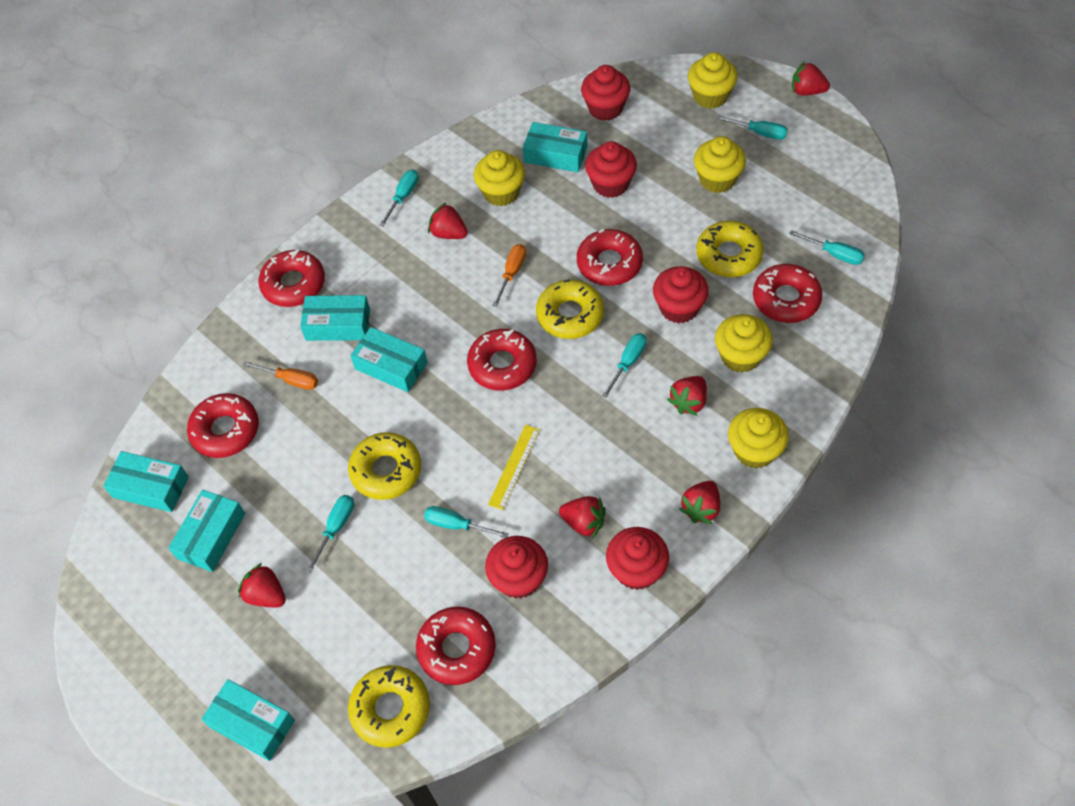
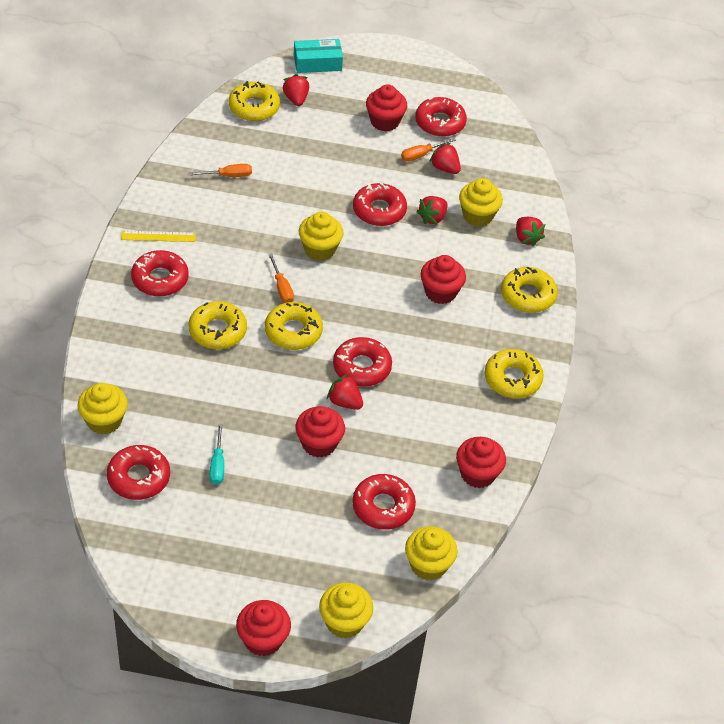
orange screwdriver: [243,361,318,390] [492,244,526,307] = 2 -> [189,164,252,177] [268,254,294,303] [401,138,456,161] = 3
red strawberry: [238,563,286,607] [428,202,468,239] [559,496,606,539] [667,376,707,416] [679,481,720,524] [792,61,830,96] = 6 -> [282,74,309,106] [327,374,363,410] [416,196,448,225] [429,143,461,174] [516,217,545,247] = 5
turquoise box: [103,451,189,512] [168,490,245,572] [201,679,295,761] [300,295,370,341] [350,327,428,392] [523,122,588,172] = 6 -> [294,39,343,73] = 1
turquoise screwdriver: [306,495,354,573] [379,170,419,226] [424,506,509,538] [602,333,647,398] [716,116,788,140] [789,230,865,265] = 6 -> [210,423,224,485] = 1
yellow donut: [348,432,421,500] [348,665,430,748] [536,279,604,339] [697,221,764,277] = 4 -> [189,301,247,349] [229,81,280,121] [265,302,323,350] [485,349,544,398] [501,267,558,313] = 5

